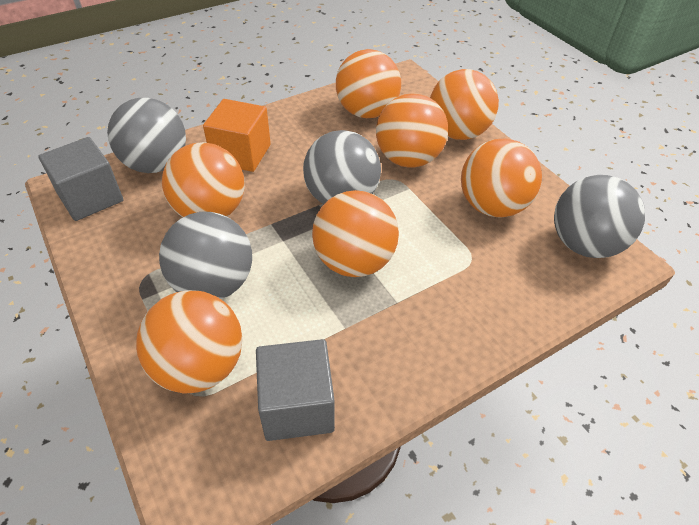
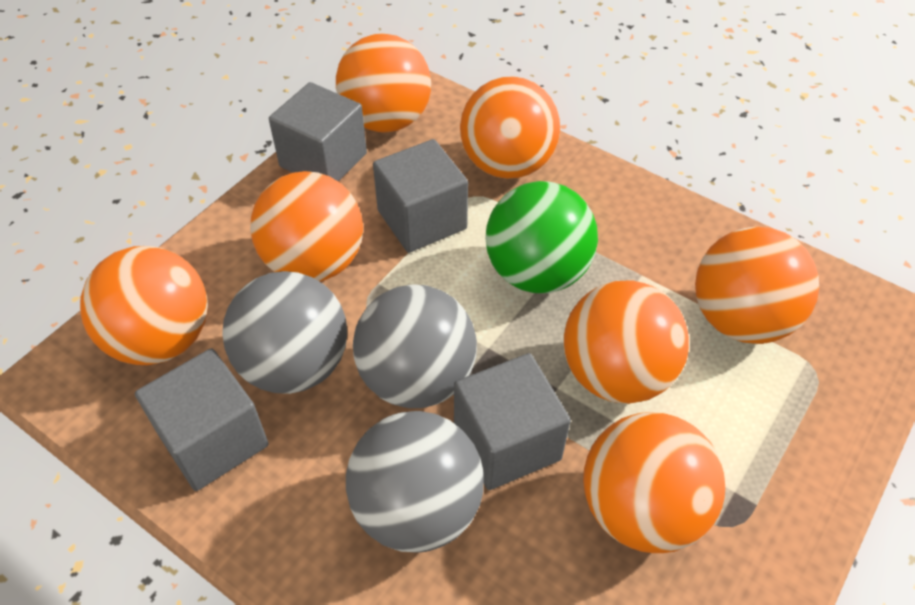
green ball: none = 0 -> [485,181,598,293] = 1
grey ball: [107,98,186,173] [159,212,252,299] [303,130,381,204] [554,175,645,258] = 4 -> [222,271,347,394] [346,411,484,553] [353,284,477,408] = 3
grey cube: [38,137,123,221] [256,339,335,441] = 2 -> [135,348,269,491] [269,82,367,181] [373,139,468,253] [454,353,571,490] = 4
orange cube: [203,99,271,172] = 1 -> none = 0

